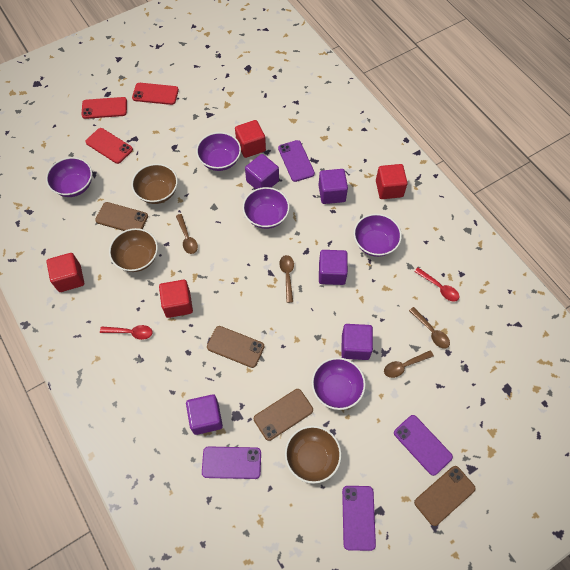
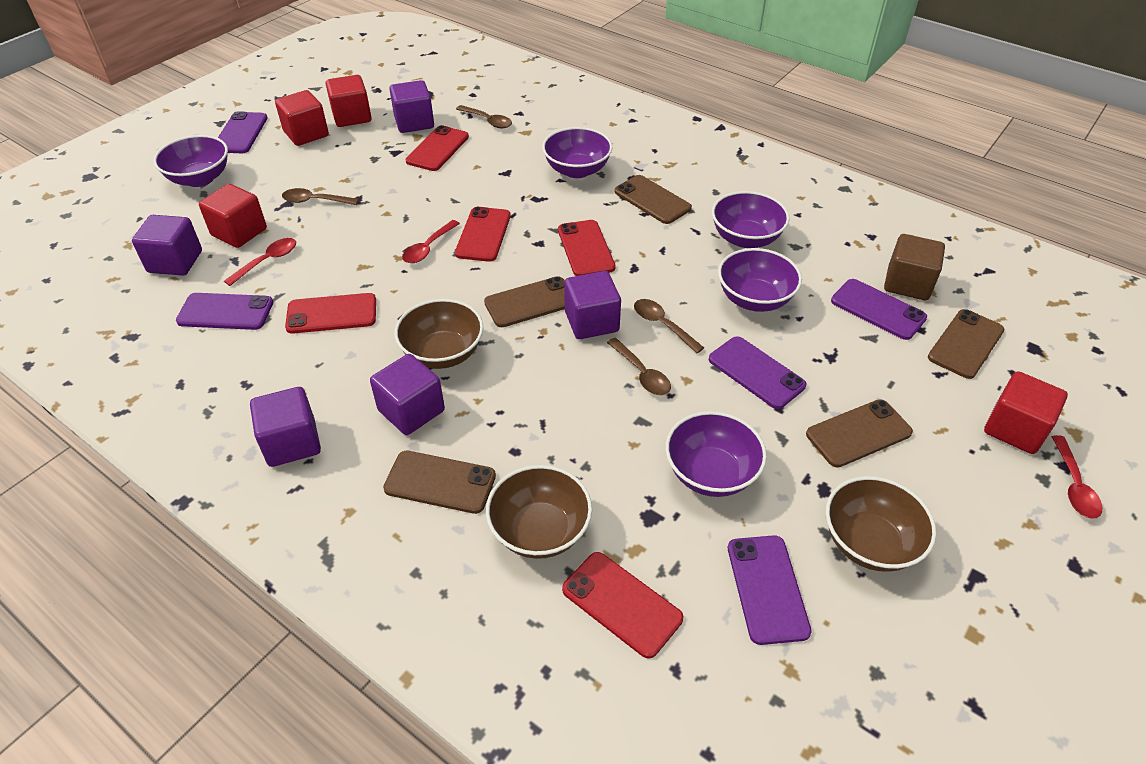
brown cube: none = 0 -> [884,234,945,300] = 1
brown phone: [95,202,148,231] [207,326,264,368] [254,389,313,441] [414,466,476,526] = 4 -> [383,451,496,514] [484,276,565,327] [614,175,692,224] [806,399,913,467] [928,309,1004,379] = 5
purple phone: [202,446,261,479] [278,140,315,182] [342,486,376,551] [394,415,453,476] = 4 -> [176,293,273,330] [218,111,268,153] [709,336,806,409] [728,535,812,645] [831,279,927,340] = 5
red phone: [82,97,127,119] [85,128,133,164] [132,83,179,105] = 3 -> [285,293,376,334] [406,125,469,171] [455,207,511,262] [558,220,615,276] [562,552,683,659] = 5
red spoon: [100,325,153,340] [414,268,459,302] = 2 -> [224,238,296,286] [402,220,460,263] [1052,435,1102,519] = 3

